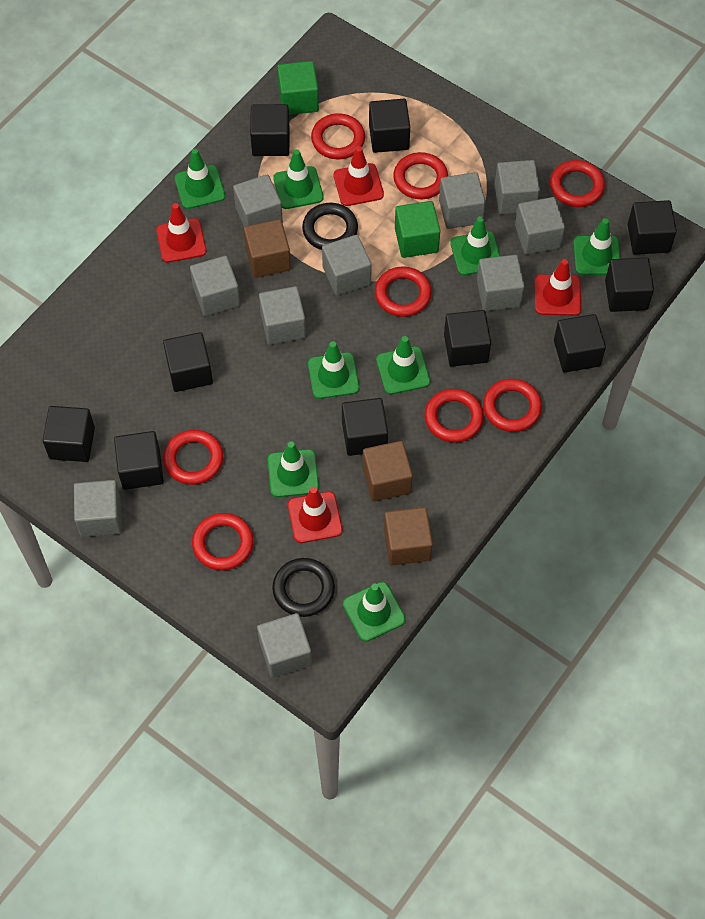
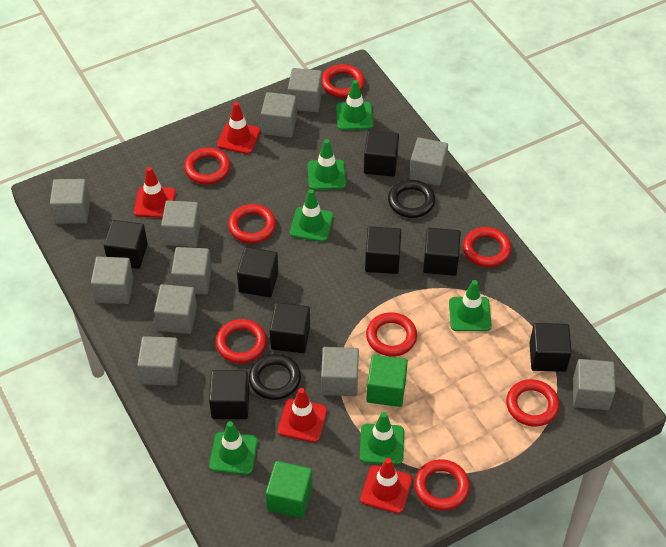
black cube: [42,406,95,462] [114,431,164,490] [163,332,213,392] [250,104,290,156] [342,398,388,456] [369,99,410,153] [444,310,491,367] [554,314,606,372] [605,257,654,312] [628,200,677,255] = 10 -> [104,220,148,269] [209,370,249,419] [237,247,278,297] [269,302,310,353] [364,131,399,177] [365,226,401,274] [423,228,461,276] [530,323,572,372] = 8
brown cube: [244,219,291,278] [363,441,413,501] [384,507,433,566] = 3 -> none = 0
green traffic cone: [175,149,225,209] [267,441,319,497] [273,149,324,209] [308,341,360,399] [343,582,406,642] [376,336,430,394] [450,216,500,275] [573,218,620,275] = 8 -> [209,421,258,475] [290,189,333,242] [308,139,346,190] [336,80,373,130] [360,412,404,465] [449,280,492,331] = 6
grey cube: [74,480,122,537] [190,256,240,316] [233,174,283,227] [257,613,312,678] [259,286,306,345] [322,235,372,296] [439,172,486,229] [477,255,524,311] [495,160,540,214] [515,197,565,255] = 10 -> [50,179,90,224] [91,256,133,304] [137,336,181,386] [154,284,197,334] [161,200,201,247] [171,247,212,295] [261,92,297,138] [288,68,322,112] [321,347,359,396] [409,137,448,186] [573,359,616,410] = 11

